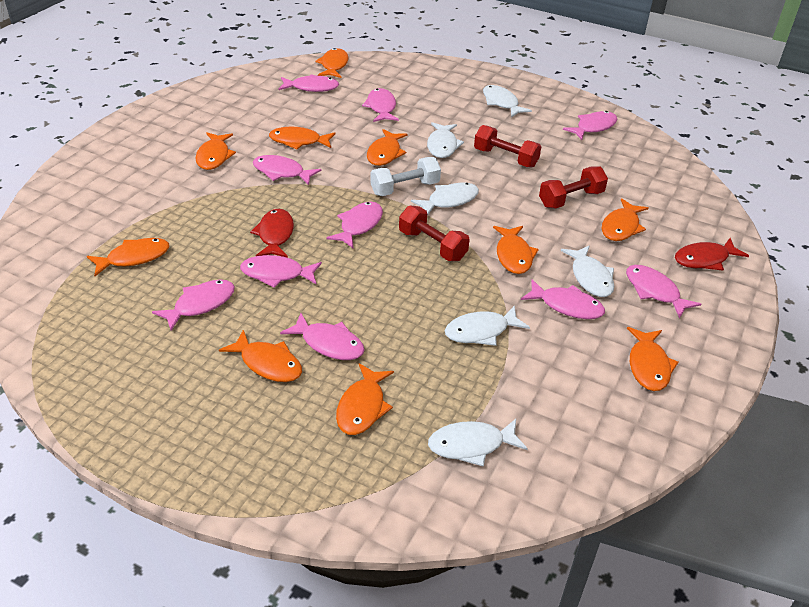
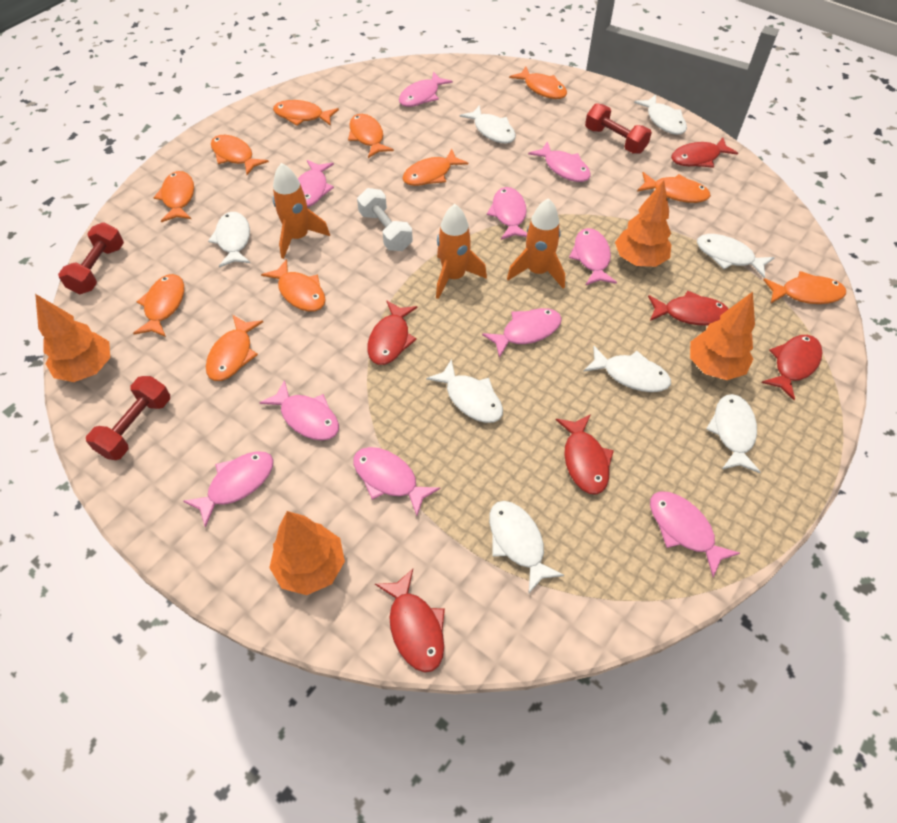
orange fish: [87,238,169,276] [196,132,236,170] [219,330,302,382] [269,127,336,149] [315,48,349,78] [336,363,394,435] [367,129,408,166] [493,226,539,274] [602,198,649,241] [627,327,678,391] = 10 -> [133,274,184,337] [153,171,194,222] [206,315,263,381] [211,135,269,175] [261,259,326,312] [273,100,339,126] [348,114,394,158] [402,149,468,186] [509,66,567,99] [637,172,711,203] [763,271,846,304] = 11
orange rocket: none = 0 -> [273,163,330,259] [436,204,487,299] [507,198,565,289] = 3
orange tree: none = 0 -> [35,294,110,382] [269,511,345,595] [615,180,672,267] [690,292,755,380] = 4
red fish: [250,209,294,258] [675,238,749,271] = 2 -> [367,300,418,365] [375,569,445,672] [556,414,614,495] [648,290,728,325] [671,137,738,168] [761,335,823,400] = 6
white fish: [411,183,479,216] [427,122,464,158] [428,419,528,467] [445,306,530,346] [483,85,532,118] [561,245,614,297] = 6 -> [208,212,250,268] [426,359,503,423] [459,105,516,143] [489,501,564,593] [583,346,671,392] [634,95,687,135] [697,234,775,278] [706,394,760,473] = 8

